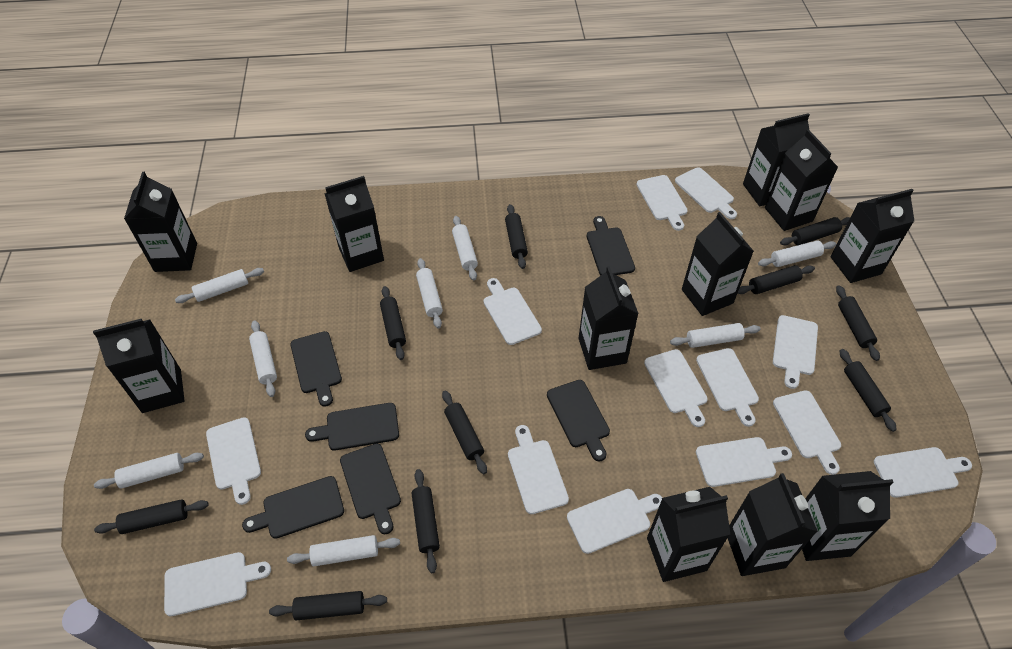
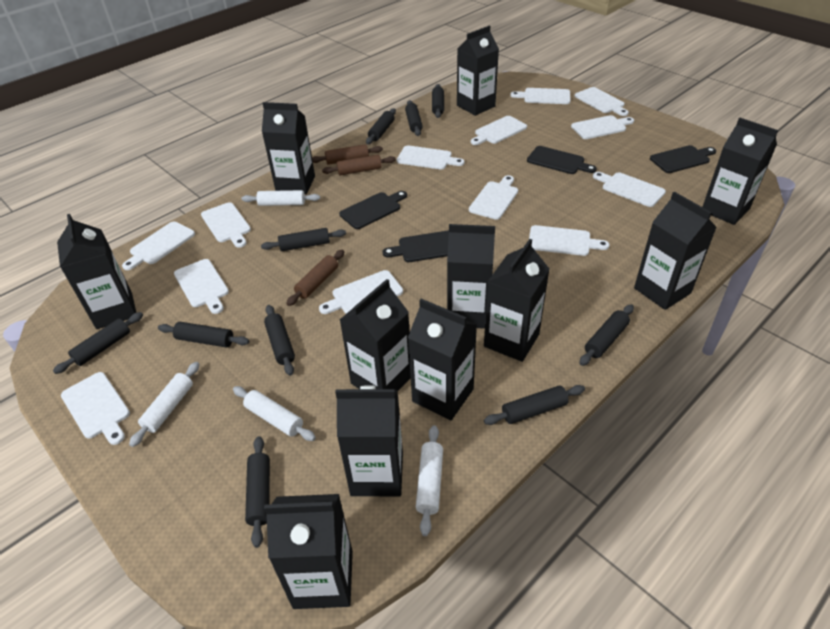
black cutting board: [242,476,344,539] [290,331,342,407] [305,403,399,451] [340,443,401,534] [547,380,610,461] [587,216,635,275] = 6 -> [339,191,407,229] [383,230,449,262] [527,146,597,174] [650,145,716,173] = 4
brown rolling pin: none = 0 -> [286,250,344,306] [312,144,383,165] [322,155,396,175] = 3
white rolling pin: [94,453,204,489] [175,268,264,303] [249,320,277,397] [287,535,400,566] [416,258,443,329] [452,216,478,281] [670,323,761,348] [758,240,836,267] = 8 -> [129,362,199,447] [233,386,316,441] [242,190,320,206] [416,425,443,536] = 4

